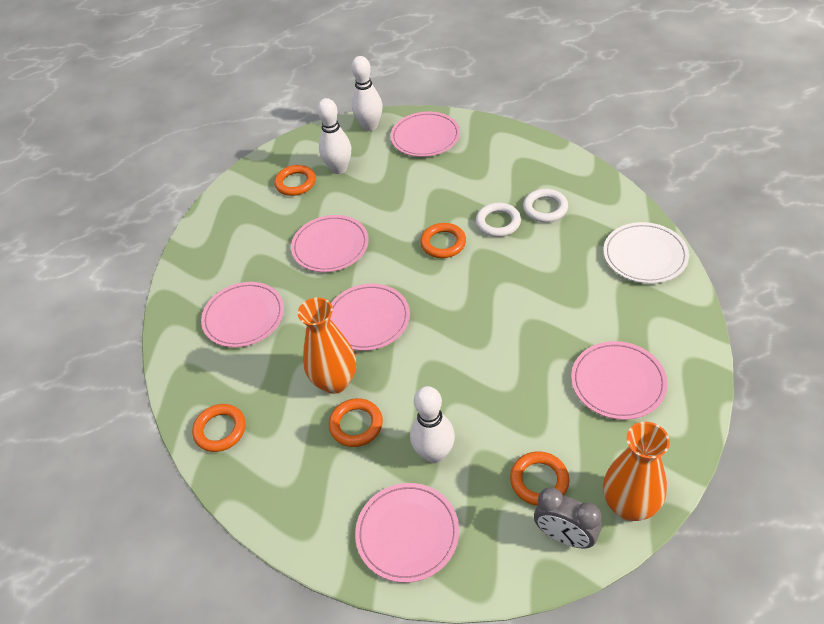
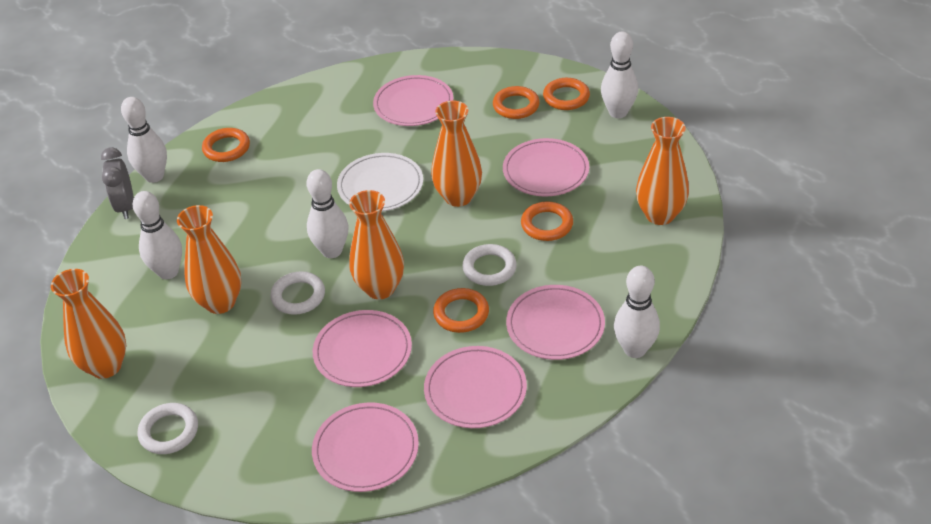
orange vase: [298,297,356,394] [603,422,670,521] = 2 -> [51,269,126,379] [177,205,241,314] [349,190,404,299] [431,101,482,207] [636,117,689,225] = 5
white bowling pin: [317,98,351,174] [351,56,383,131] [410,386,455,463] = 3 -> [121,97,167,183] [132,191,182,280] [307,169,348,258] [601,31,638,118] [614,266,660,358] = 5
white ring: [476,203,521,237] [523,189,568,222] = 2 -> [138,403,198,454] [270,271,325,315] [463,244,517,286] = 3

